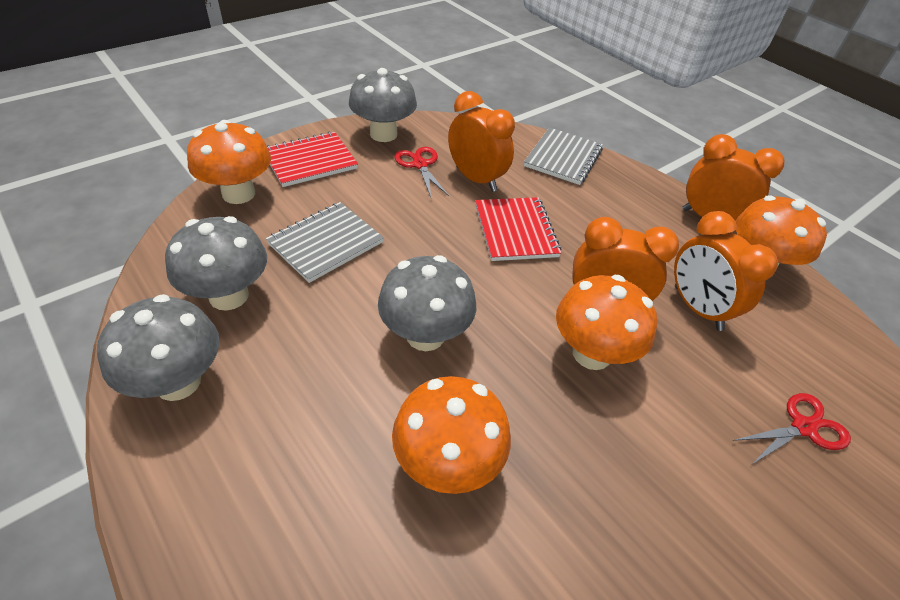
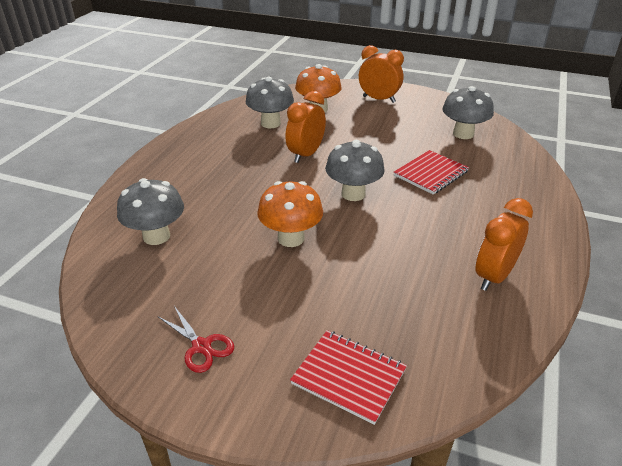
grey notebook: [266,202,384,283] [524,127,603,185] = 2 -> none = 0
orange clock: [448,91,515,192] [572,217,679,301] [674,211,778,331] [682,134,784,221] = 4 -> [285,91,326,163] [359,45,404,103] [475,198,533,291] = 3
orange mushroom: [187,120,271,204] [392,376,511,494] [556,275,657,370] [736,195,827,270] = 4 -> [257,181,323,247] [295,64,342,113] = 2
red scissors: [394,147,449,197] [733,393,851,465] = 2 -> [159,306,234,373] = 1

